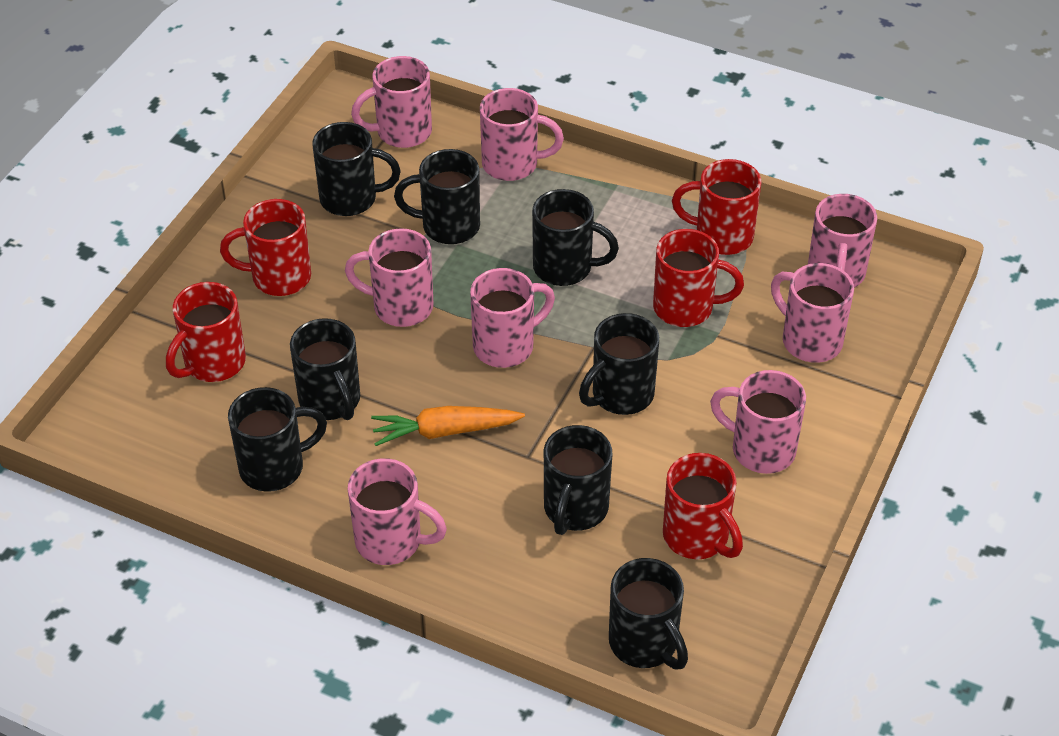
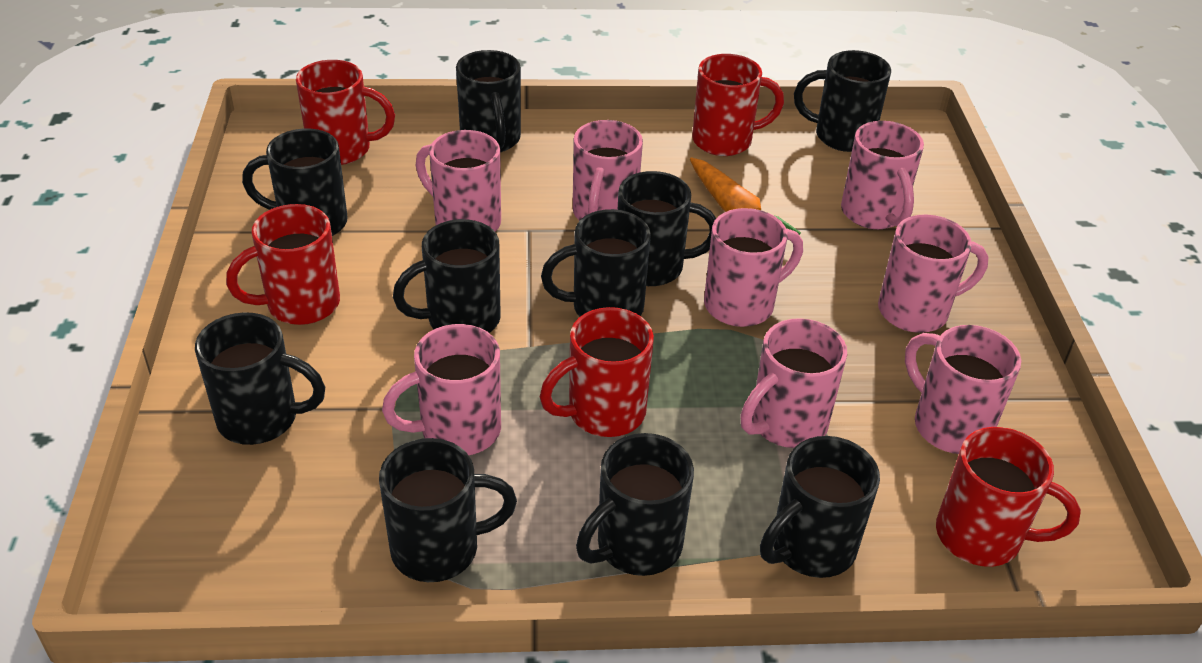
black mug: [228,387,327,492] [290,318,360,420] [313,122,401,216] [394,149,480,244] [532,189,619,286] [544,425,612,535] [579,313,659,415] [609,558,688,670] = 8 -> [195,312,325,445] [242,129,348,236] [379,438,517,582] [393,219,501,333] [456,50,521,152] [541,209,651,317] [576,433,694,576] [618,171,716,286] [760,436,880,578] [794,50,891,152] = 10

